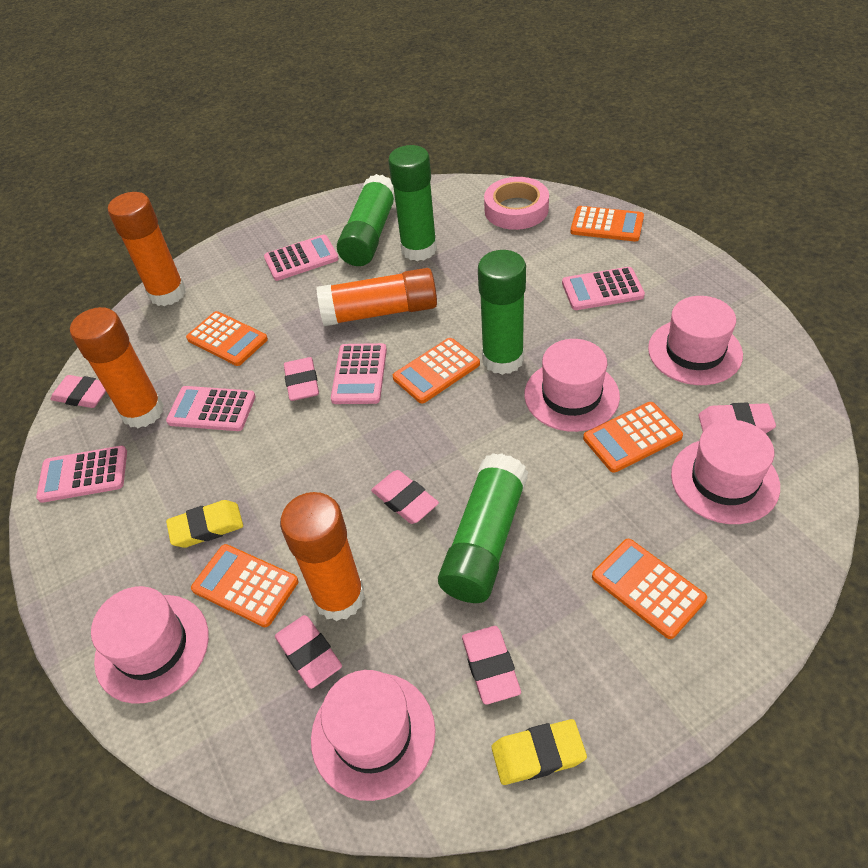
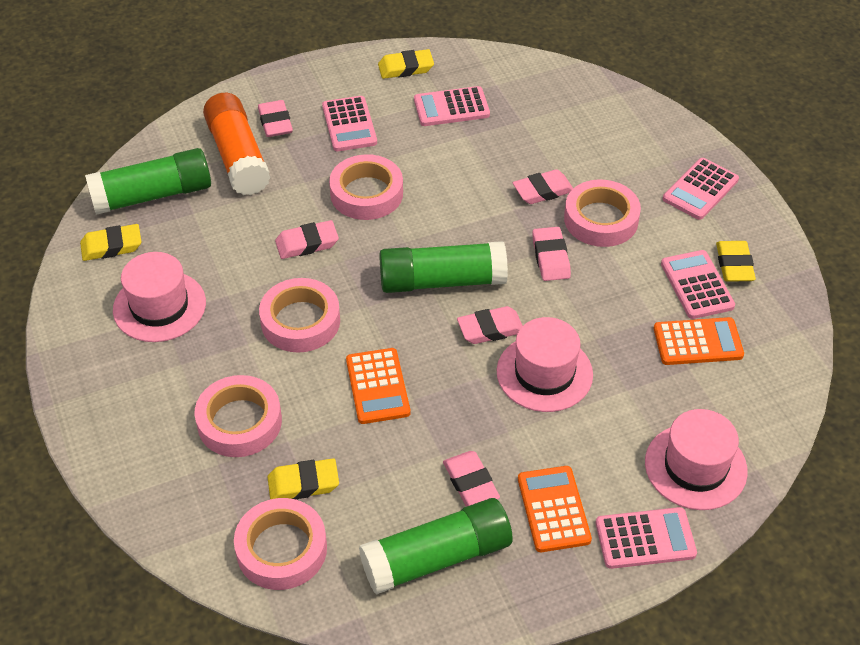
green glue stick: [337,174,395,266] [388,145,437,261] [438,453,528,603] [478,250,526,375] = 4 -> [85,148,211,215] [359,498,513,595] [379,241,508,293] = 3
orange calculator: [186,311,268,366] [191,544,298,627] [393,338,480,403] [570,206,644,242] [583,402,683,473] [592,539,707,639] = 6 -> [346,348,410,424] [518,466,592,552] [654,317,744,365] = 3
orange glue stick: [70,307,164,428] [108,192,186,306] [280,492,365,621] [316,268,437,326] = 4 -> [203,93,271,195] = 1
pink hat: [91,586,209,704] [311,670,436,801] [524,339,620,432] [648,296,743,385] [671,420,780,524] = 5 -> [113,252,206,342] [497,317,593,412] [645,409,748,510] = 3
pink tape: [484,177,549,230] = 1 -> [194,375,282,457] [234,498,327,590] [259,278,340,353] [329,154,403,220] [564,180,641,247] = 5
yellow eraser: [166,500,243,548] [491,719,587,785] = 2 -> [80,224,141,261] [268,458,339,499] [378,49,434,79] [716,241,756,282] = 4

